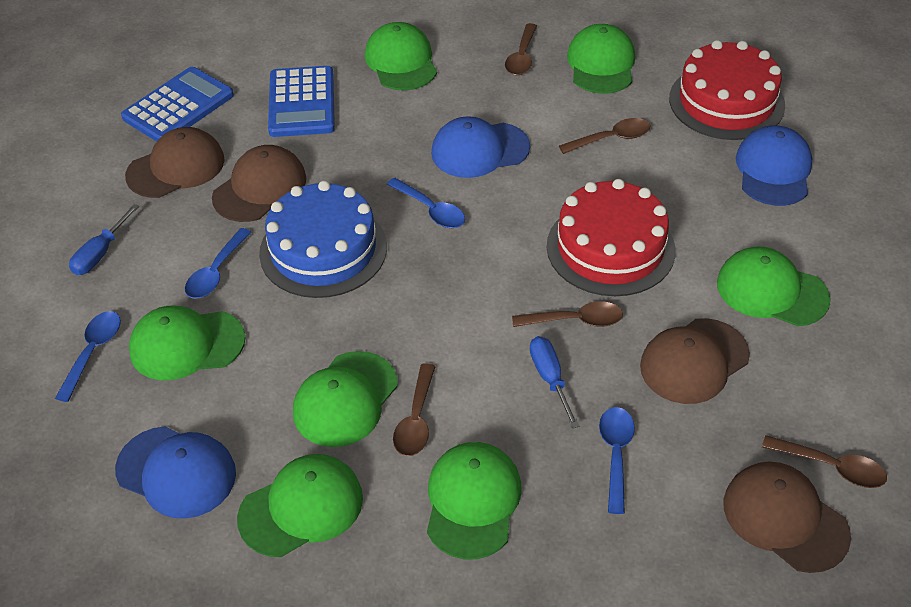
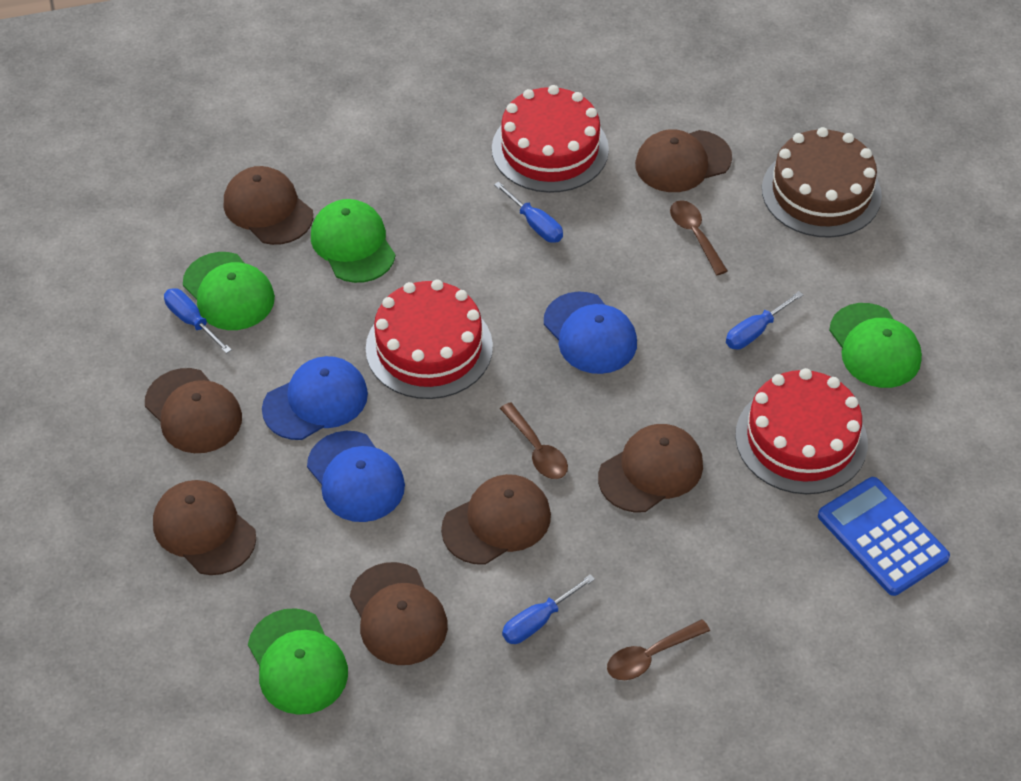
blue cake: [259,180,387,298] = 1 -> none = 0
blue calculator: [121,67,234,142] [268,66,335,137] = 2 -> [818,477,950,596] = 1
blue screwdriver: [69,204,139,275] [530,336,579,428] = 2 -> [164,288,232,354] [494,182,563,243] [502,574,595,644] [726,291,803,350] = 4
blue spoon: [55,311,121,402] [185,228,251,299] [386,178,465,228] [599,407,635,514] = 4 -> none = 0
brown cake: none = 0 -> [762,127,882,238] = 1
brown cap: [125,127,225,198] [212,145,306,222] [640,318,750,404] [724,462,851,573] = 4 -> [145,368,242,453] [153,480,256,575] [224,166,313,245] [350,562,448,665] [441,474,551,565] [598,424,703,513] [635,129,732,192] = 7
brown spoon: [393,363,436,456] [505,23,537,75] [512,301,623,327] [559,118,650,154] [762,435,887,488] = 5 -> [500,402,568,479] [607,619,710,680] [670,200,728,275] = 3
green cap: [129,306,245,380] [237,454,363,557] [293,351,398,447] [365,22,437,90] [427,442,522,559] [567,24,635,94] [717,247,831,326] = 7 -> [183,252,275,330] [248,608,348,715] [311,199,395,283] [829,303,922,388] = 4
red cake: [547,179,675,296] [669,40,785,140] = 2 -> [366,280,493,399] [492,85,609,193] [735,368,868,494] = 3

